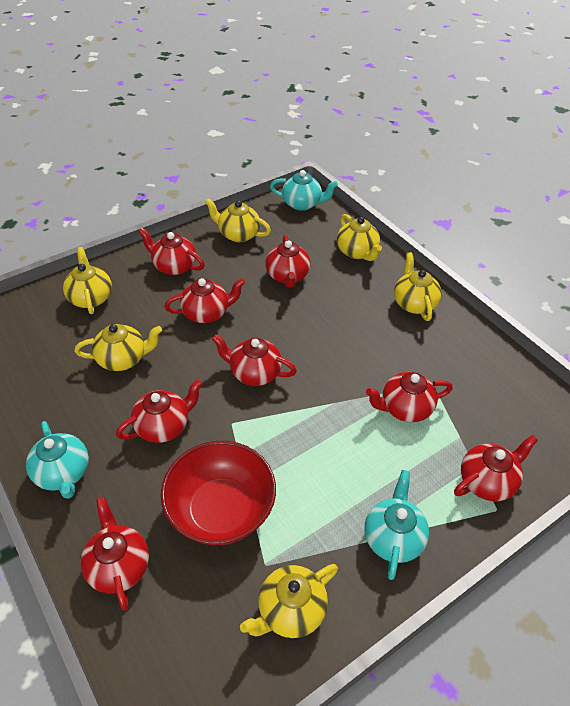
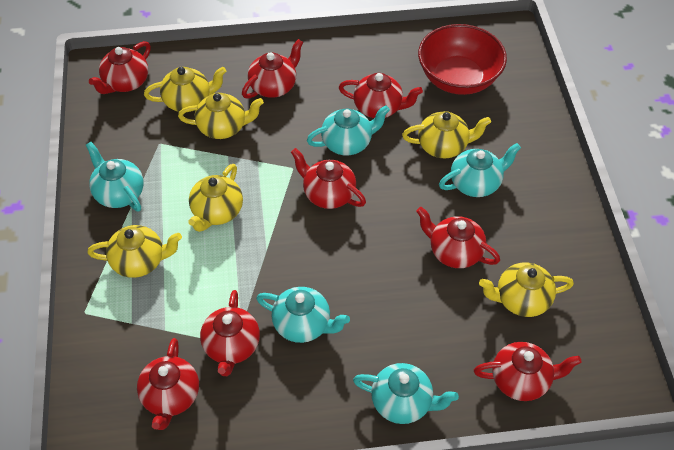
turquoise teapot: [26,421,89,499] [270,170,338,211] [365,470,429,580] = 3 -> [86,142,144,212] [256,287,350,343] [307,105,390,155] [353,363,459,424] [439,143,521,197] = 5

